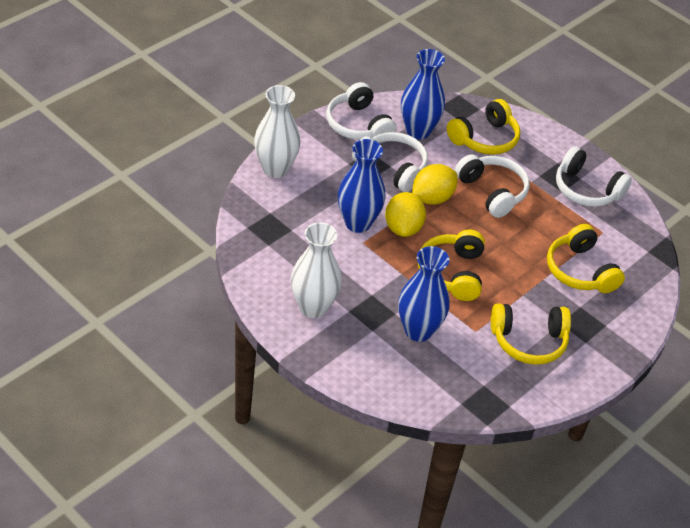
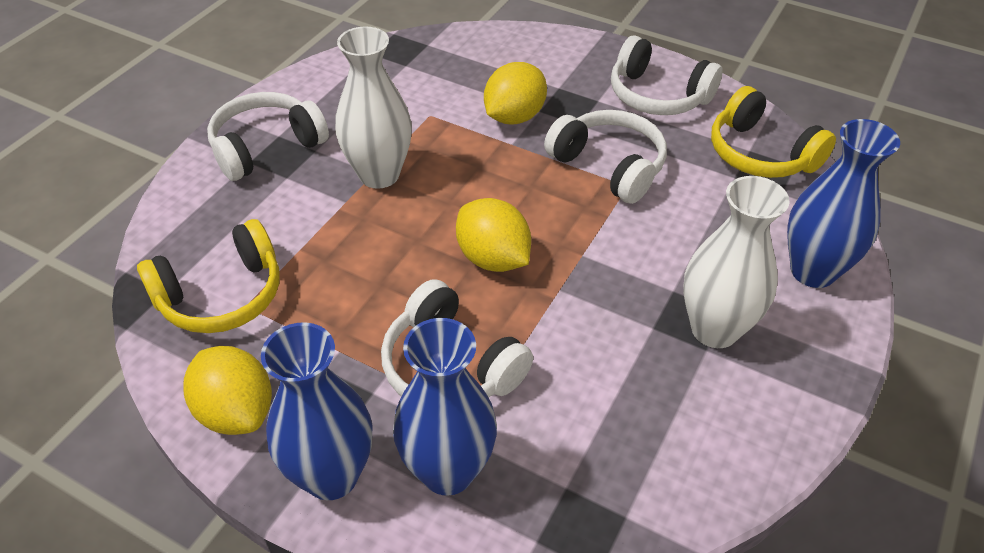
yellow headphones: [418,229,485,301] [447,99,520,155] [491,303,571,365] [547,224,625,293] = 4 -> [137,219,279,333] [711,86,836,178] = 2
yellow lemon: [385,192,426,237] [412,164,458,205] = 2 -> [183,346,272,435] [456,198,531,272] [484,62,547,124] = 3

